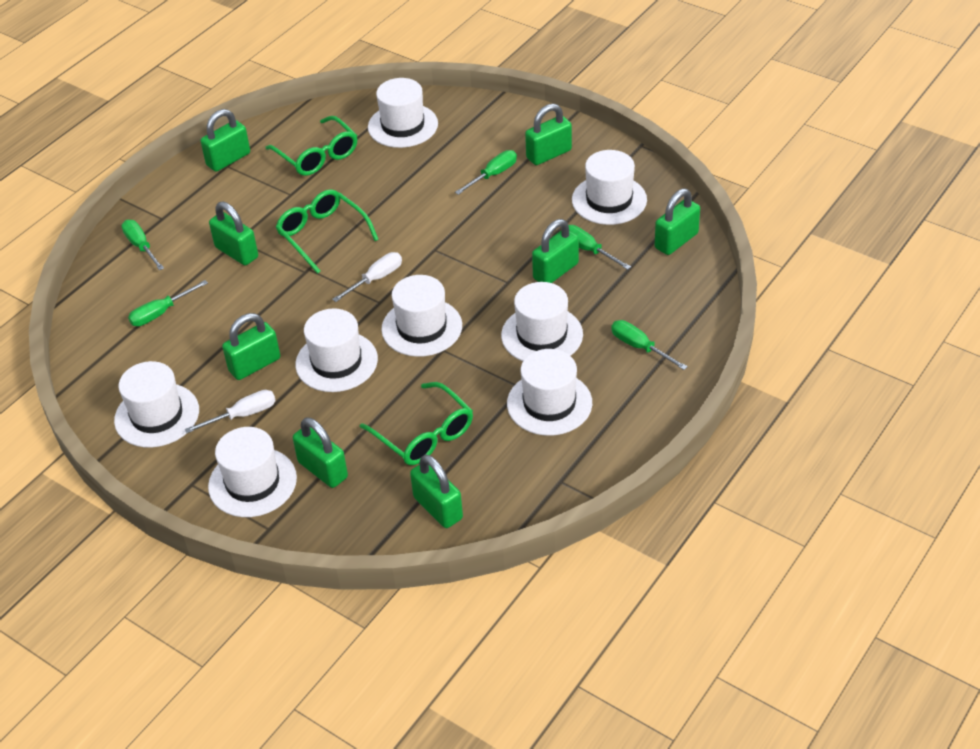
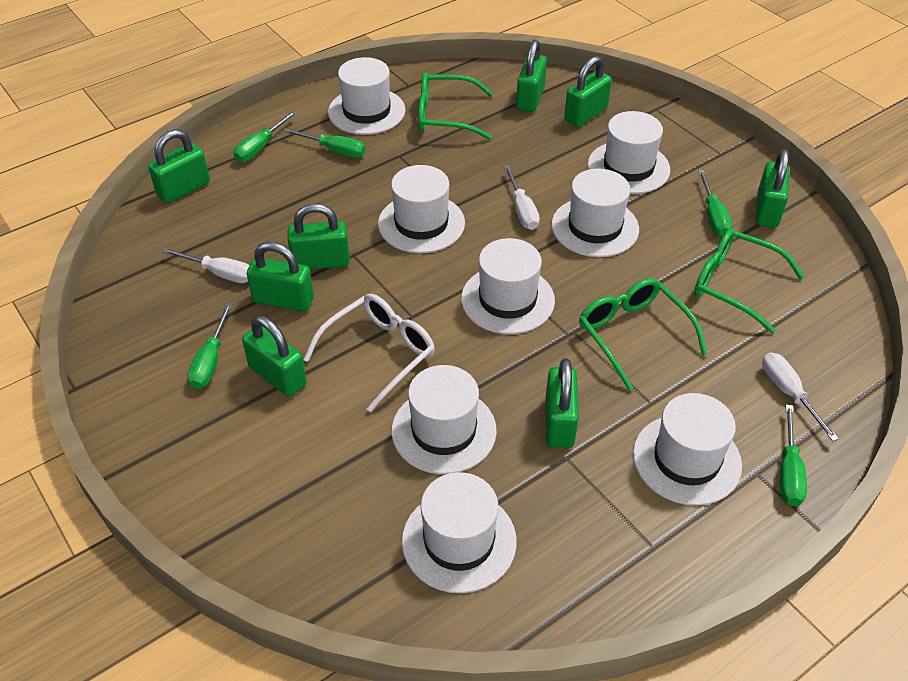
white glasses: none = 0 -> [303,294,435,412] = 1
white screwdriver: [185,390,276,433] [332,252,402,302] = 2 -> [162,248,250,283] [504,165,540,230] [762,352,839,441] = 3

